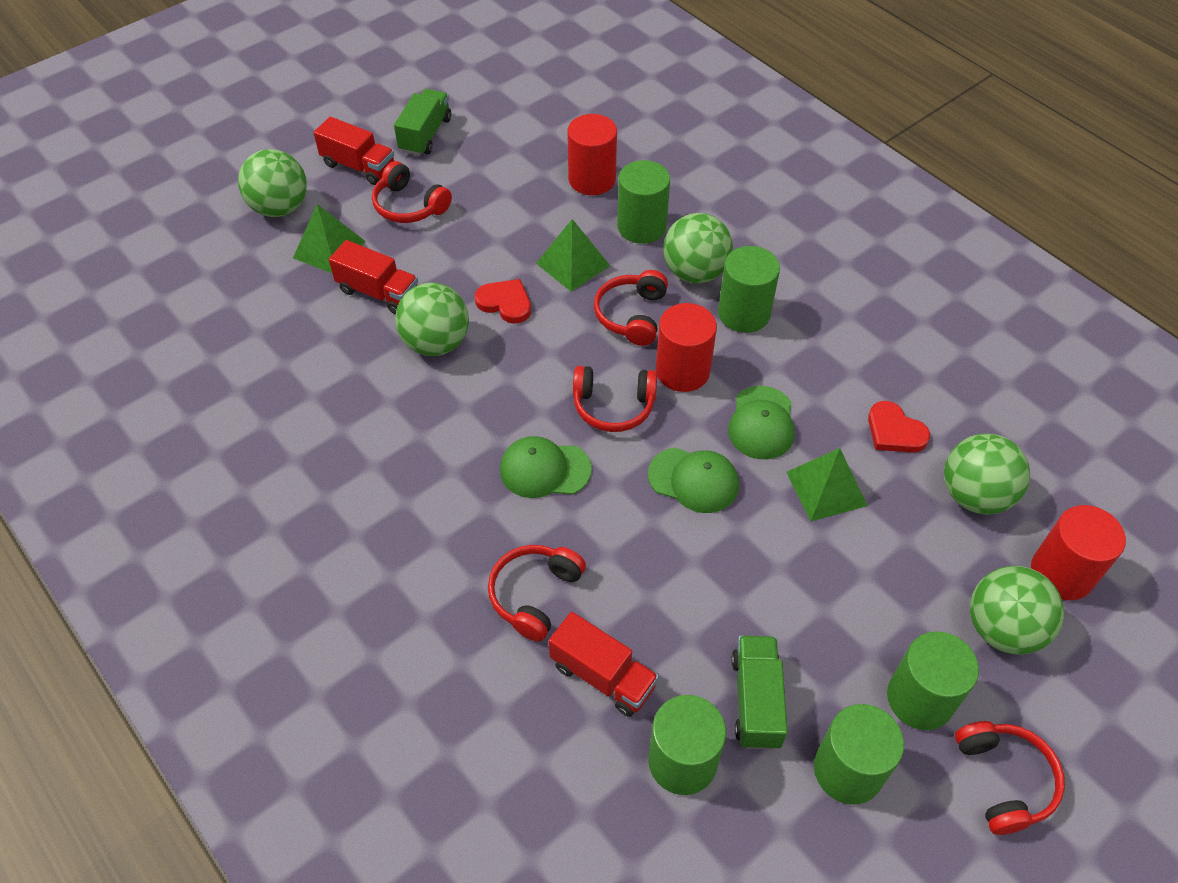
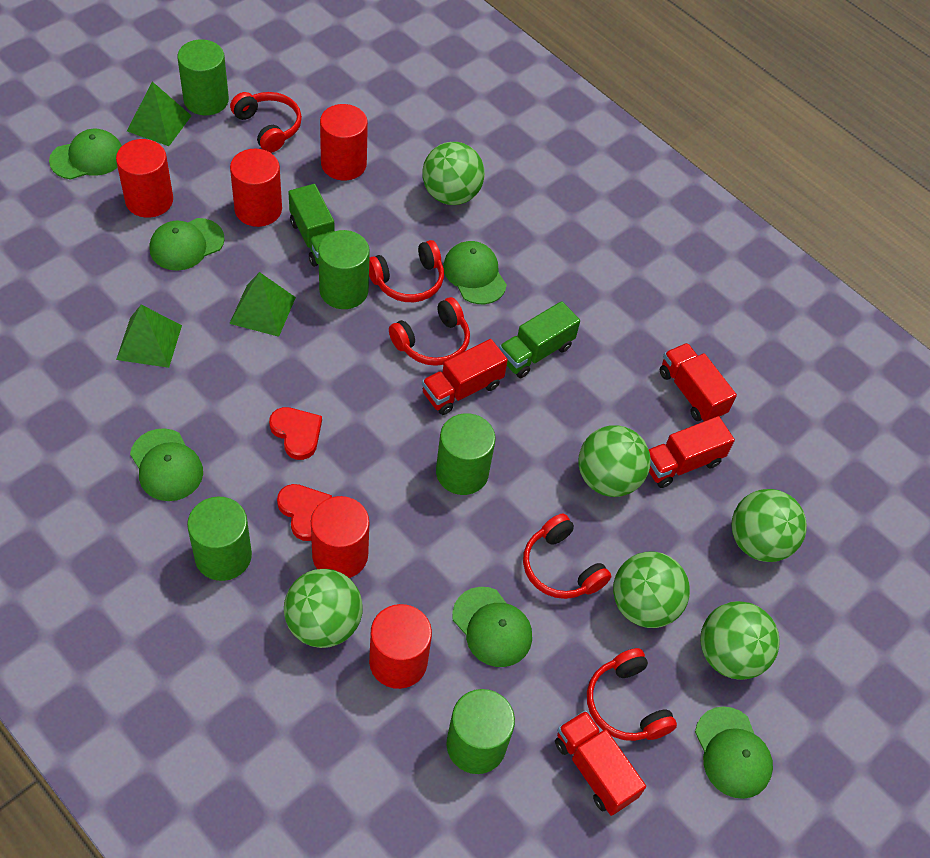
green ball: [238,149,307,217] [395,282,469,356] [663,213,733,284] [944,434,1030,515] [970,566,1064,655] = 5 -> [284,569,363,648] [422,142,485,205] [579,425,651,497] [613,552,690,628] [700,601,780,680] [731,489,807,562] = 6
green cap: [500,436,592,498] [648,448,739,513] [728,386,795,459] = 3 -> [49,129,122,180] [130,428,203,501] [149,218,225,271] [443,241,507,304] [452,587,532,667] [695,706,773,799] = 6
red cylinder: [567,114,617,195] [656,303,717,392] [1031,505,1126,600] = 3 -> [116,139,173,218] [230,149,282,227] [311,496,369,578] [320,104,368,180] [369,604,432,689] = 5
red truck: [313,117,394,185] [329,240,418,314] [549,612,659,717] = 3 -> [422,339,508,415] [555,710,646,816] [648,416,735,488] [660,343,737,421] = 4

